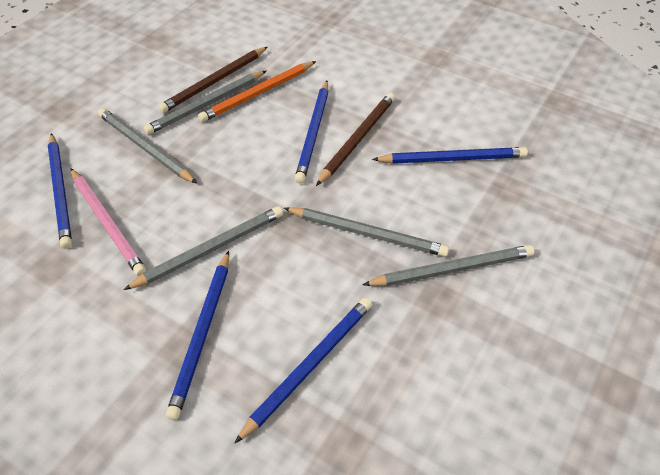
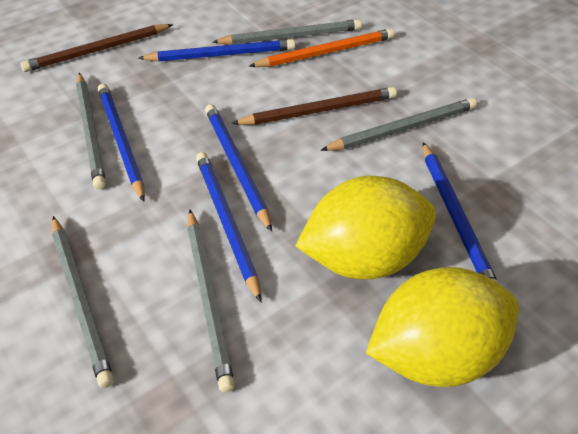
pink pencil: [71,169,146,276] = 1 -> none = 0
yellow lemon: none = 0 -> [295,176,436,280] [366,267,519,387] = 2

